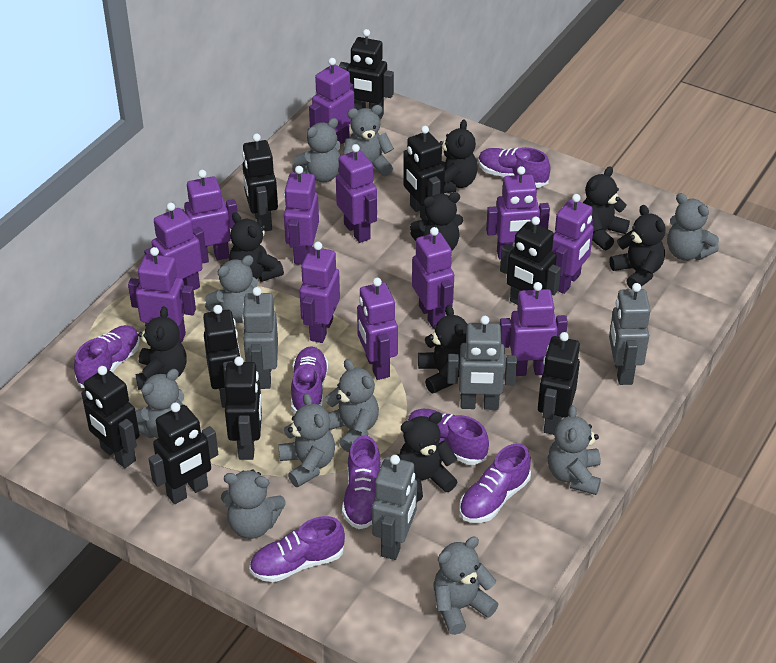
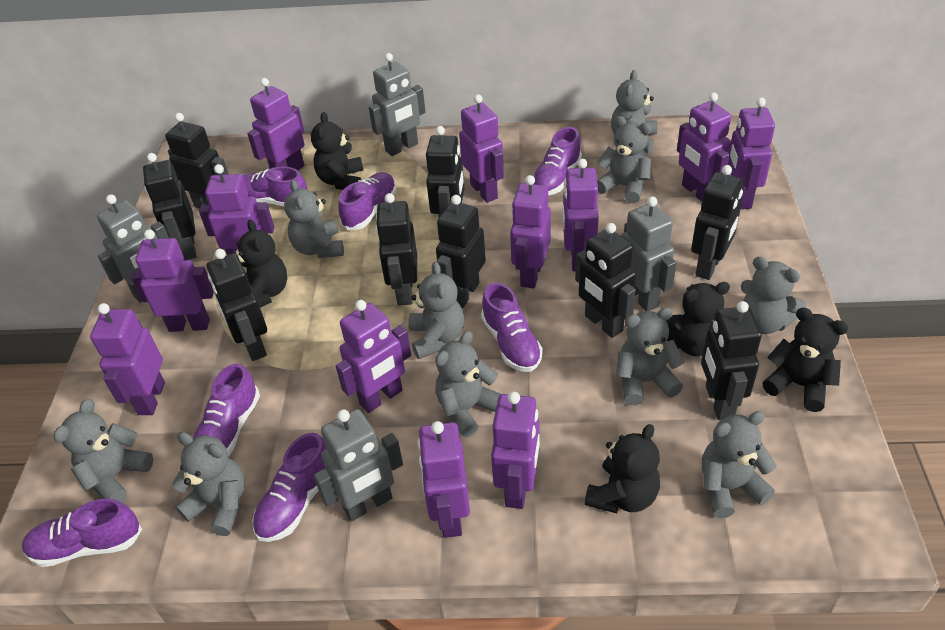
black teddy bear: [135,306,187,390] [229,212,284,282] [397,412,457,502] [410,192,463,250] [418,305,468,393] [439,120,478,193] [583,166,630,250] [610,205,666,289] = 8 -> [235,219,287,308] [311,112,363,190] [585,424,660,513] [666,282,730,356] [762,308,848,412] = 5

